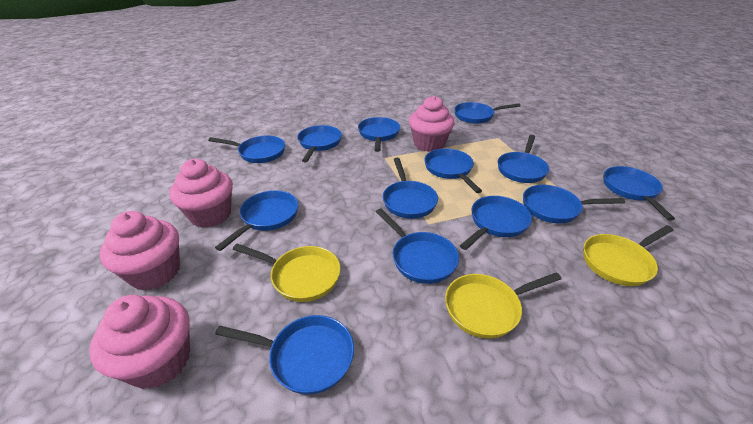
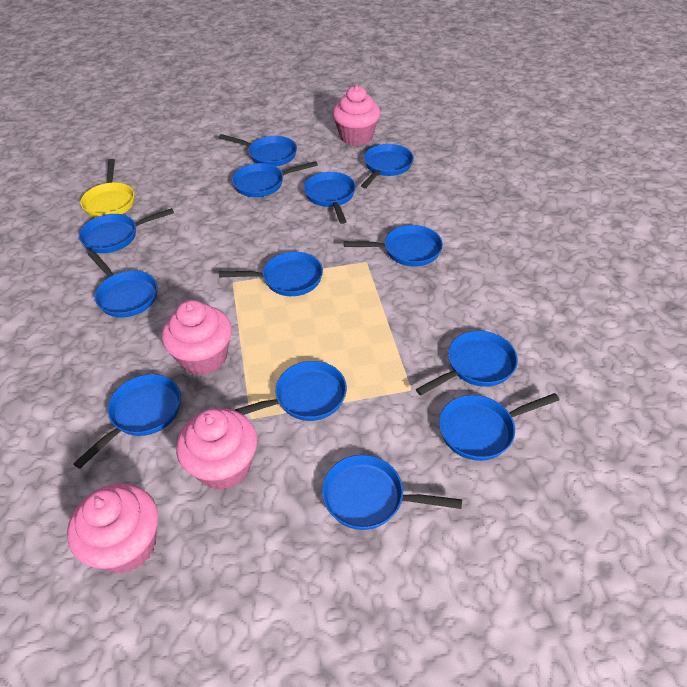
yellow pan: [233,244,340,302] [445,272,562,339] [583,225,674,286] = 3 -> [80,159,134,218] = 1

